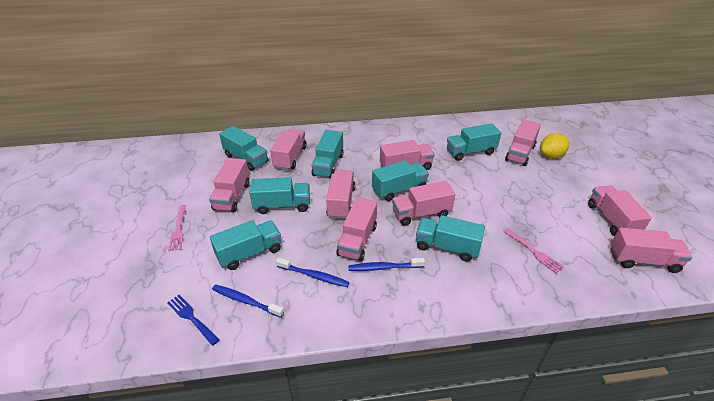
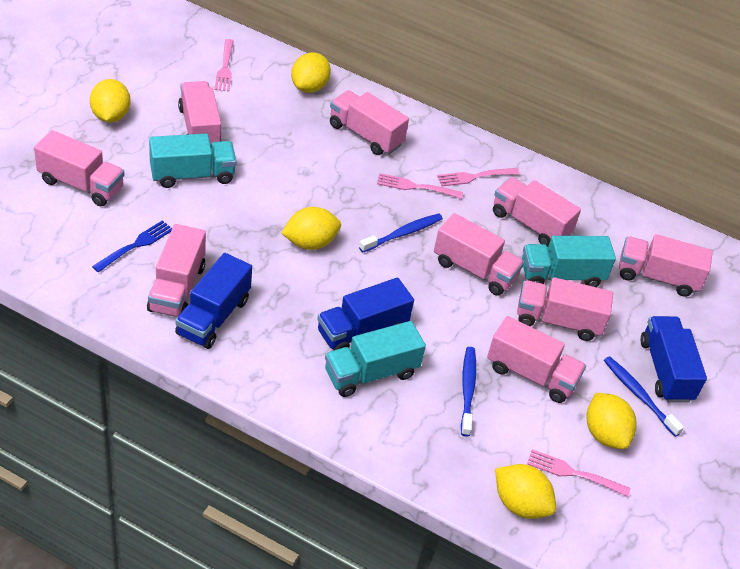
blue truck: none = 0 -> [175,253,252,349] [317,278,414,350] [641,316,707,402] = 3
pink fork: [168,205,186,251] [503,228,564,273] = 2 -> [215,39,234,92] [377,173,463,199] [437,168,519,186] [527,449,630,497] = 4
turquoise truck: [210,220,281,270] [219,126,268,171] [249,177,310,214] [312,130,344,179] [372,160,429,201] [416,215,485,262] [447,123,501,161] = 7 -> [149,133,236,188] [325,321,426,397] [522,236,616,287] = 3
yellow lemon: [540,133,569,158] = 1 -> [90,79,131,123] [281,207,341,250] [291,52,331,93] [495,464,556,519] [587,393,637,449] = 5

